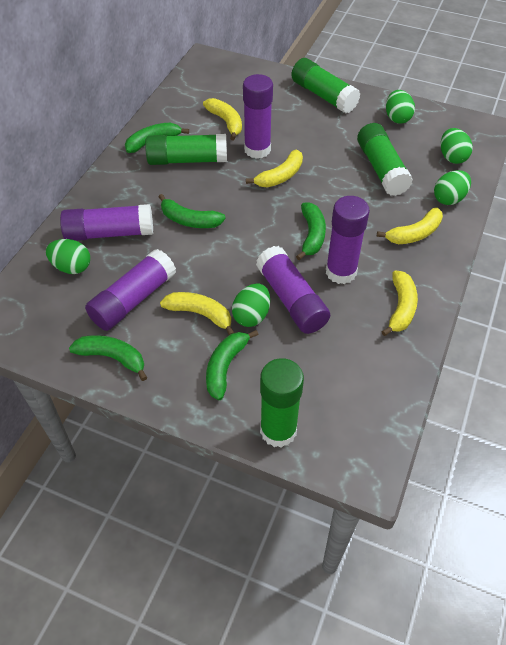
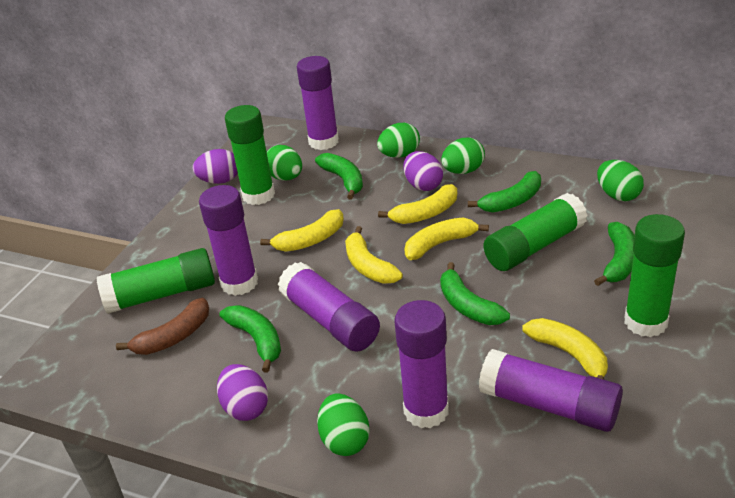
brown banana: none = 0 -> [116,298,209,355] = 1
purple egg: none = 0 -> [193,149,238,184] [217,364,268,421] [404,151,443,191] = 3

